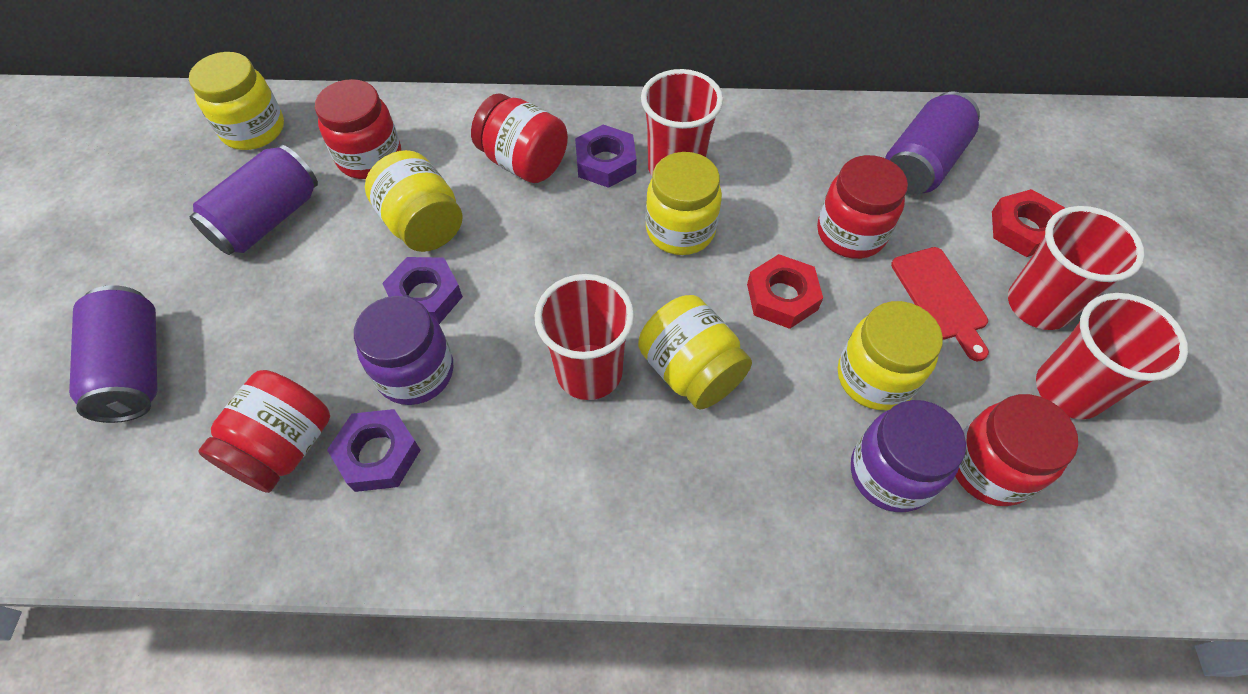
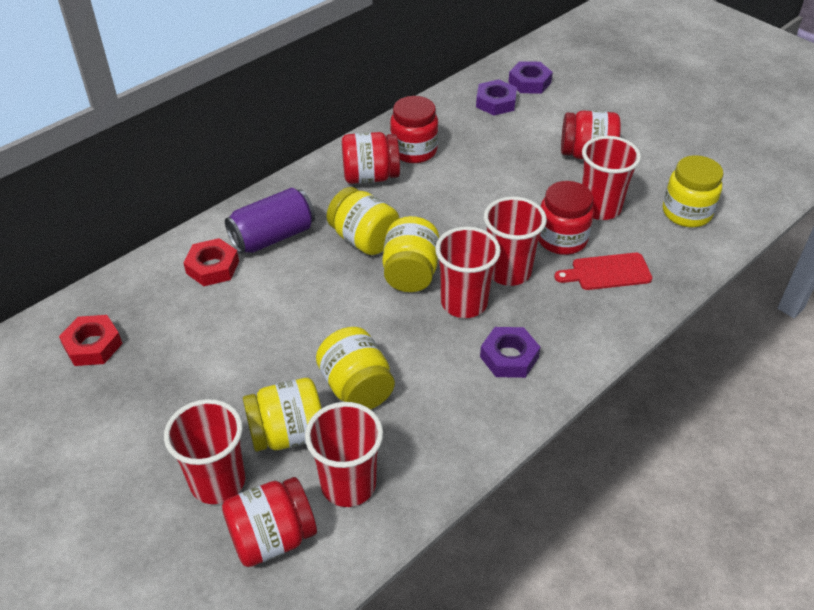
purple can: [69,285,157,423] [190,144,318,255] [885,92,980,194] = 3 -> [225,188,315,254] = 1
purple jar: [354,296,453,405] [851,400,966,512] = 2 -> none = 0
red cup: [535,274,634,400] [641,69,723,176] [1008,206,1145,330] [1036,293,1188,419] = 4 -> [164,399,245,504] [305,402,383,507] [435,227,501,318] [484,196,547,286] [582,136,641,220] = 5

